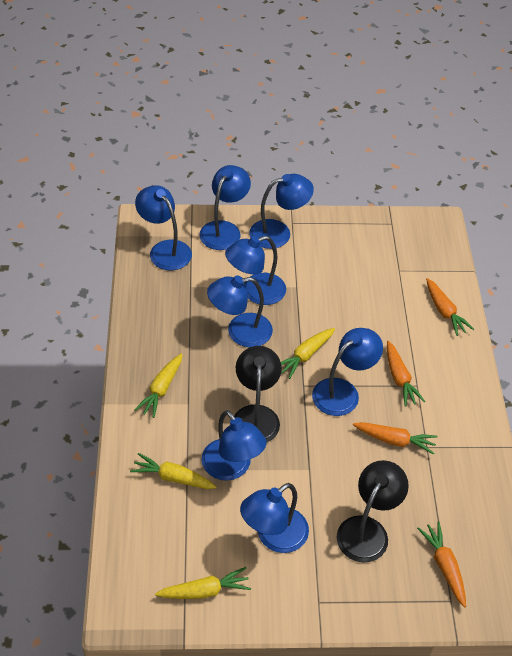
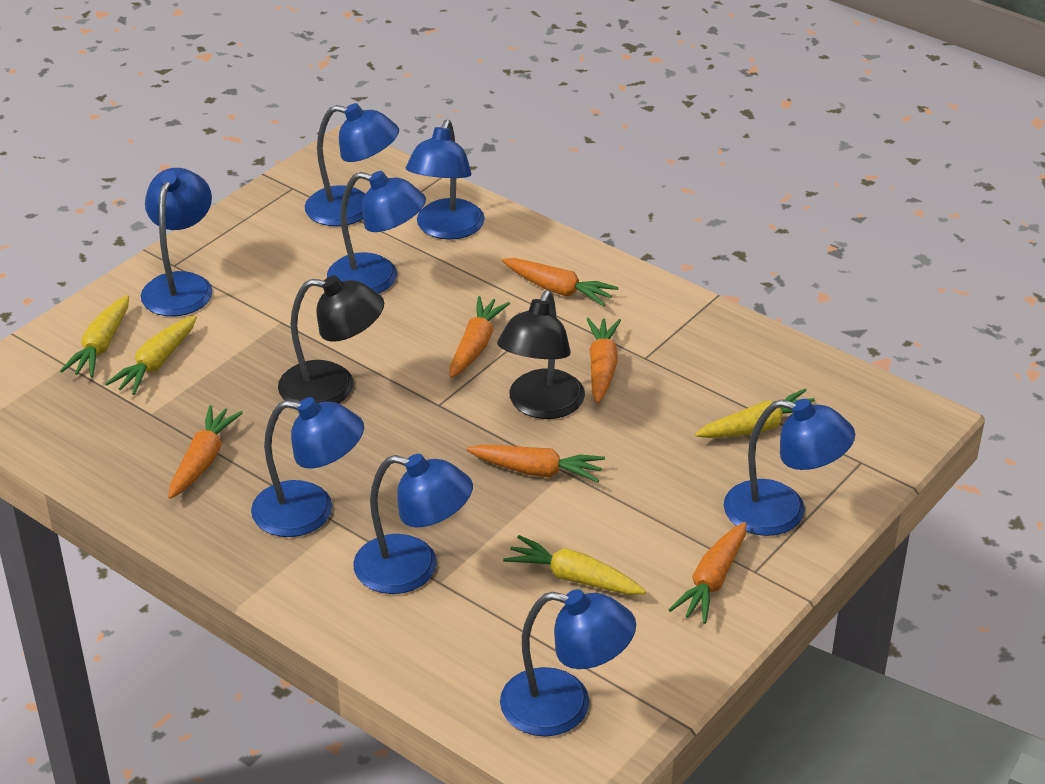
orange carrot: [353,422,438,455] [387,341,425,406] [417,522,466,607] [426,278,474,336] = 4 -> [168,405,243,499] [450,296,510,378] [467,444,605,482] [502,258,619,307] [587,318,621,403] [669,522,746,624] = 6

